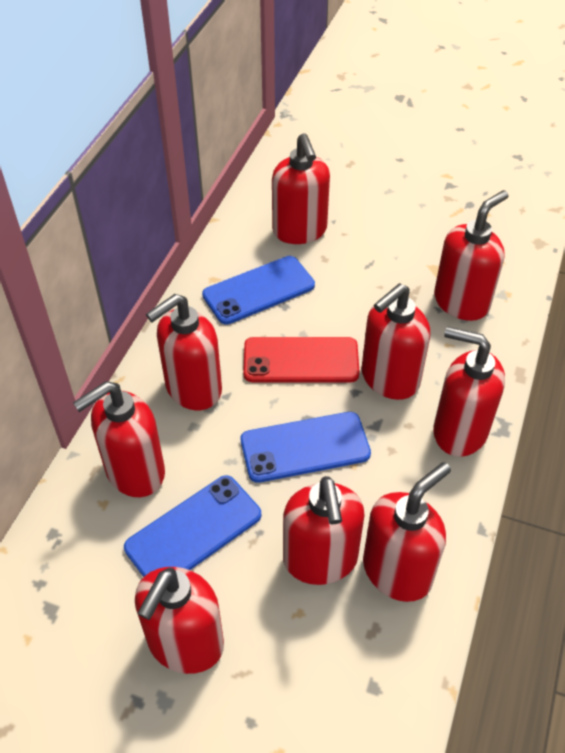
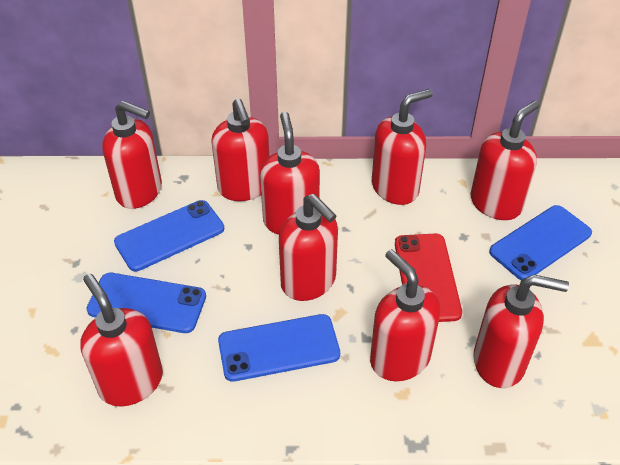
blue phone: [124,475,261,577] [202,256,315,325] [241,412,371,483] = 3 -> [86,273,206,333] [114,200,224,271] [218,314,340,382] [489,205,592,280] = 4

